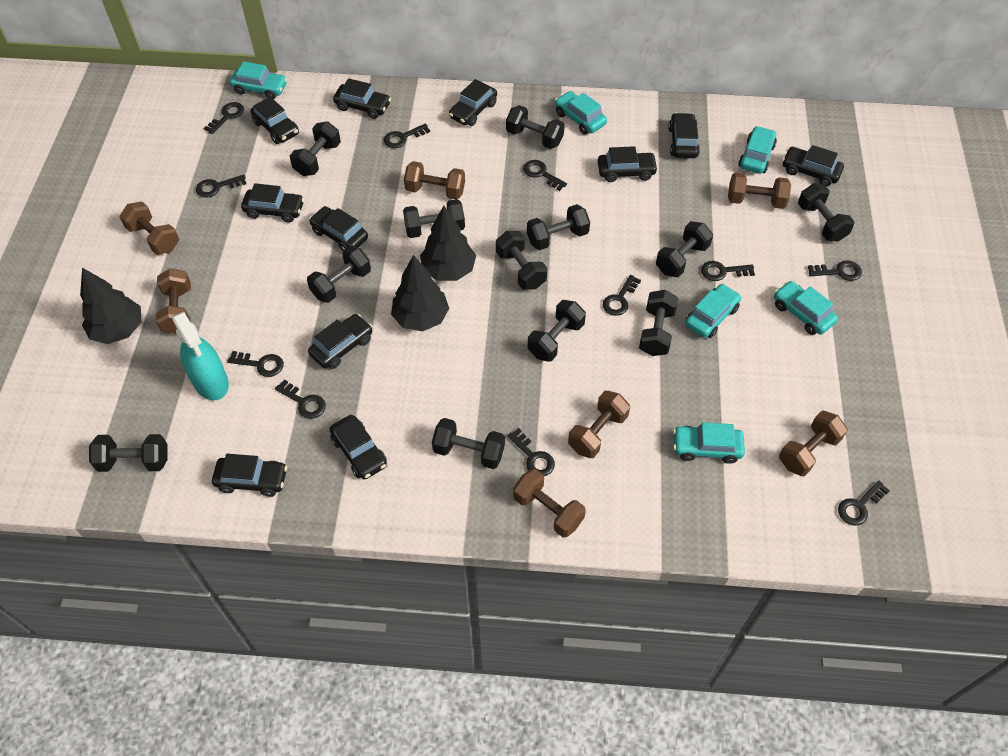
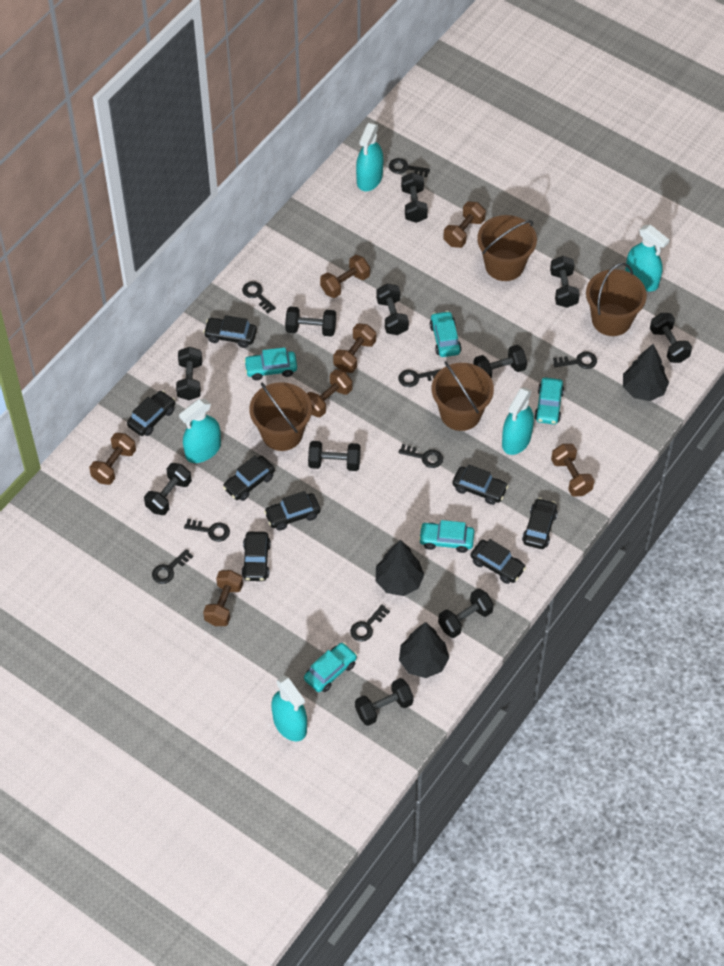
black car: [212,454,287,497] [241,183,304,223] [251,97,299,144] [308,314,373,369] [309,206,368,251] [329,415,387,479] [333,78,391,119] [449,79,497,126] [598,146,658,182] [668,113,700,158] [782,145,844,186] = 11 -> [127,390,175,436] [203,315,257,348] [223,456,275,501] [242,532,271,581] [264,491,320,531] [452,465,508,505] [471,539,526,584] [522,498,558,549] = 8
black dumbbell: [89,434,168,472] [290,121,341,176] [307,246,371,303] [403,199,465,238] [432,418,505,469] [496,231,547,290] [506,105,565,149] [527,204,590,250] [528,300,586,362] [639,290,678,356] [656,221,713,277] [798,183,855,242] = 12 -> [144,463,192,515] [176,347,202,400] [285,307,336,337] [308,441,361,471] [355,678,414,726] [376,284,409,335] [401,172,428,223] [438,588,494,638] [473,345,527,378] [550,256,580,308] [650,313,692,363] = 11
black key: [196,175,246,198] [204,102,244,134] [227,351,284,377] [275,380,326,419] [384,123,430,148] [507,428,555,476] [523,160,567,191] [603,275,641,316] [701,261,755,281] [808,260,862,281] [838,480,890,525] = 11 -> [152,549,193,584] [184,519,230,542] [242,281,276,313] [350,605,390,642] [389,158,430,177] [398,369,441,387] [399,444,443,468] [553,351,597,369] = 8
brown bucket: none = 0 -> [249,382,312,451] [432,361,494,431] [477,215,537,281] [586,263,647,336] = 4
turquoise car: [230,61,287,99] [555,91,607,135] [673,422,745,464] [685,284,741,338] [739,126,777,174] [774,281,838,335] = 6 -> [244,347,297,380] [304,642,357,692] [419,520,475,553] [430,311,462,357] [534,377,564,425] = 5
turquoise spray bottle: [172,312,229,400] = 1 -> [179,399,221,463] [271,675,307,741] [356,123,383,191] [502,387,534,455] [625,225,669,291] = 5

